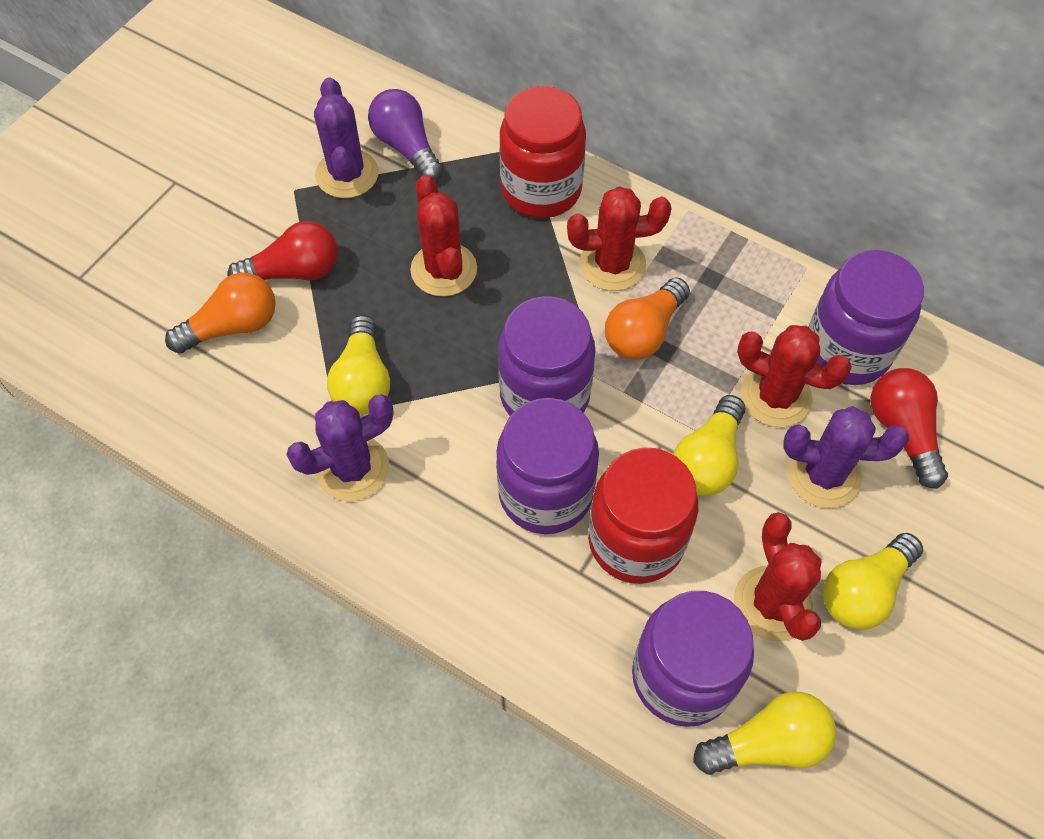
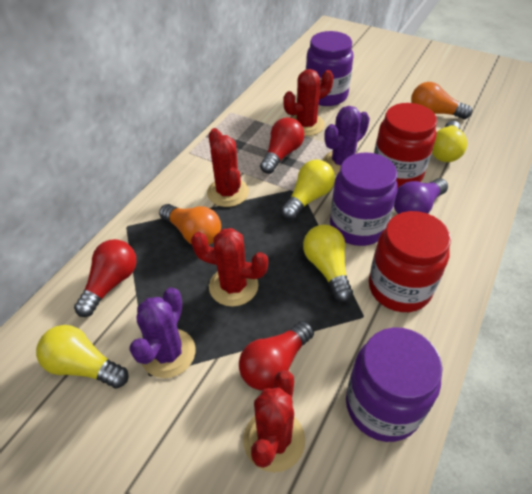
purple cactus: [287,394,393,501] [314,77,378,198] [783,406,909,508] = 3 -> [129,287,195,378] [323,106,370,175] = 2
purple jar: [496,398,599,534] [498,296,595,416] [632,591,754,727] [808,250,924,385] = 4 -> [306,31,354,106] [330,152,398,246] [346,327,443,442] = 3
red light bulb: [227,221,338,280] [871,368,948,489] = 2 -> [74,239,137,317] [239,321,314,391] [260,117,304,174] = 3

